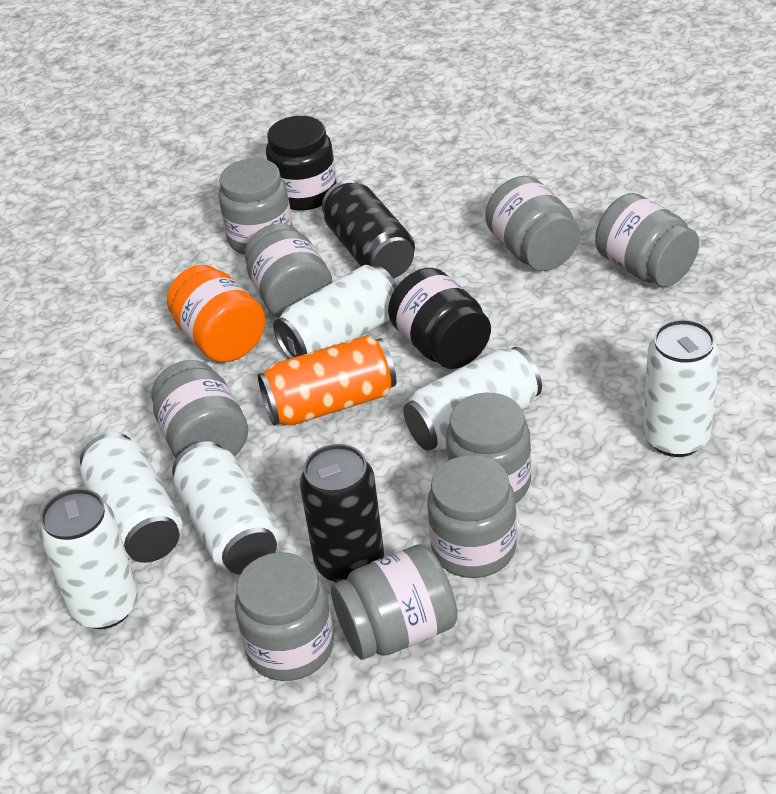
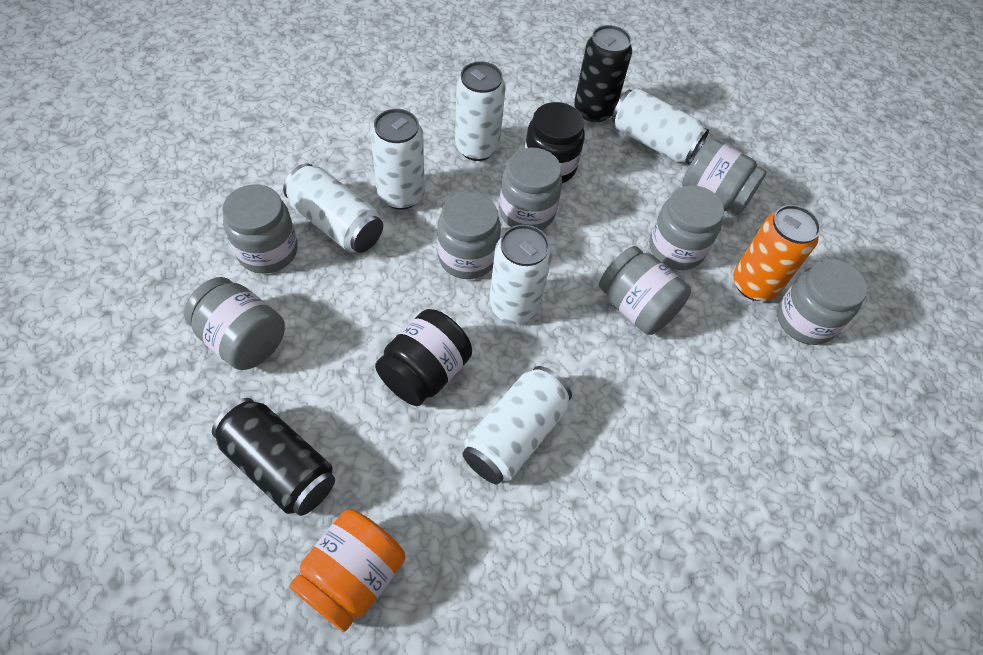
grey jar: [151,360,248,458] [218,158,293,254] [235,552,334,681] [245,223,333,318] [331,544,458,660] [427,455,517,578] [446,393,531,503] [485,176,580,271] [595,193,699,287] = 9 -> [184,277,285,370] [222,184,298,274] [437,192,501,279] [499,148,562,230] [599,246,691,335] [650,185,724,270] [682,139,767,215] [777,259,867,345] = 8

